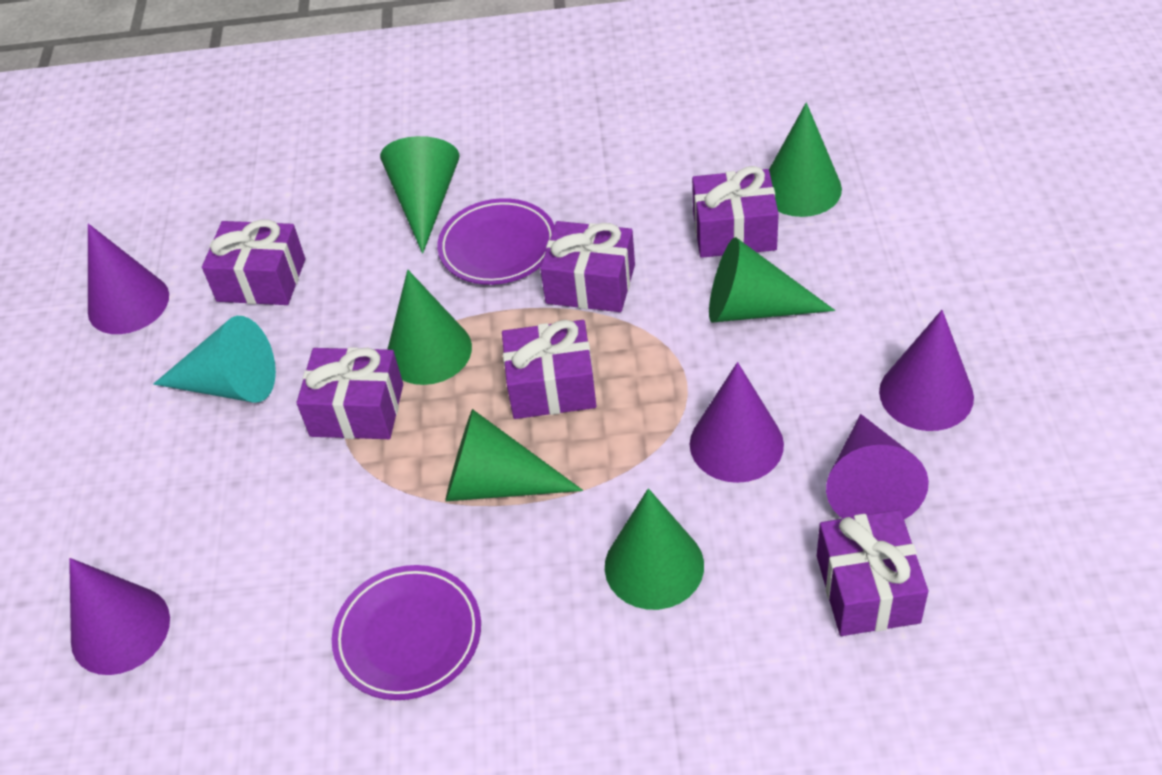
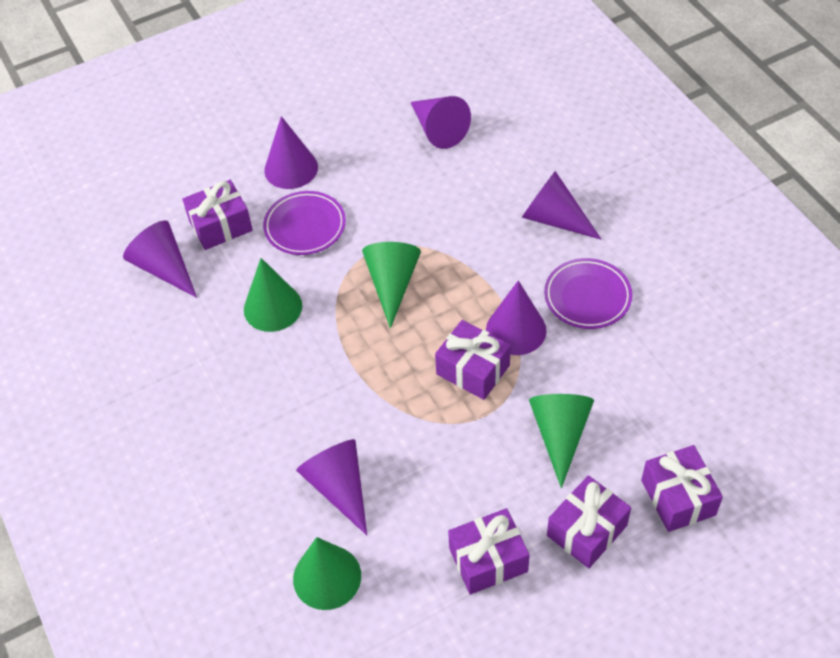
green cone: [380,136,460,254] [387,270,472,385] [445,409,583,502] [605,488,704,610] [709,237,835,323] [769,102,842,217] = 6 -> [244,258,302,332] [293,537,361,610] [362,242,421,328] [529,394,594,488] = 4
purple cone: [69,558,170,675] [88,223,169,334] [690,362,784,483] [826,414,929,519] [879,310,974,431] = 5 -> [123,221,197,298] [264,116,318,189] [296,439,367,535] [410,96,471,149] [486,280,546,355] [522,171,601,239] = 6
purple gift: [202,219,305,305] [297,347,403,439] [502,320,596,419] [540,221,635,312] [692,166,779,258] [817,510,928,636] = 6 -> [182,180,253,250] [435,320,511,400] [448,508,530,594] [547,475,631,568] [641,445,723,532] = 5
turquoise cone: [153,316,276,403] = 1 -> none = 0

